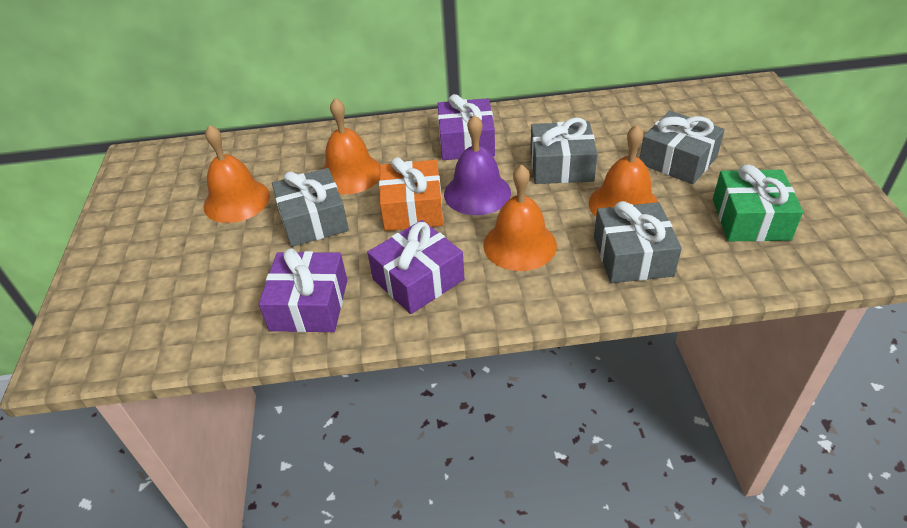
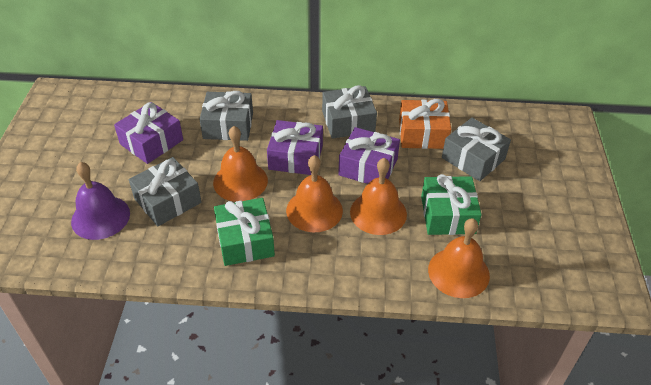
green gift: [713,165,803,242] = 1 -> [214,198,275,266] [421,174,482,235] = 2

